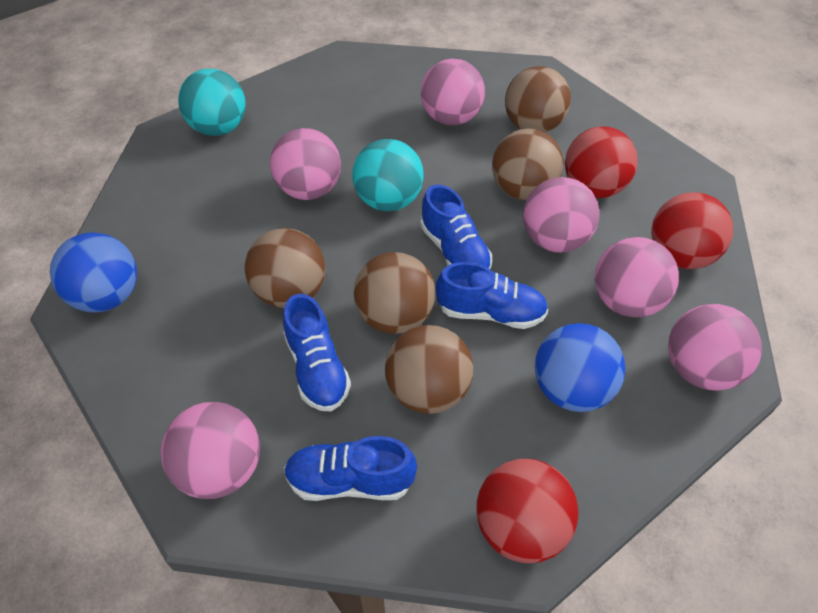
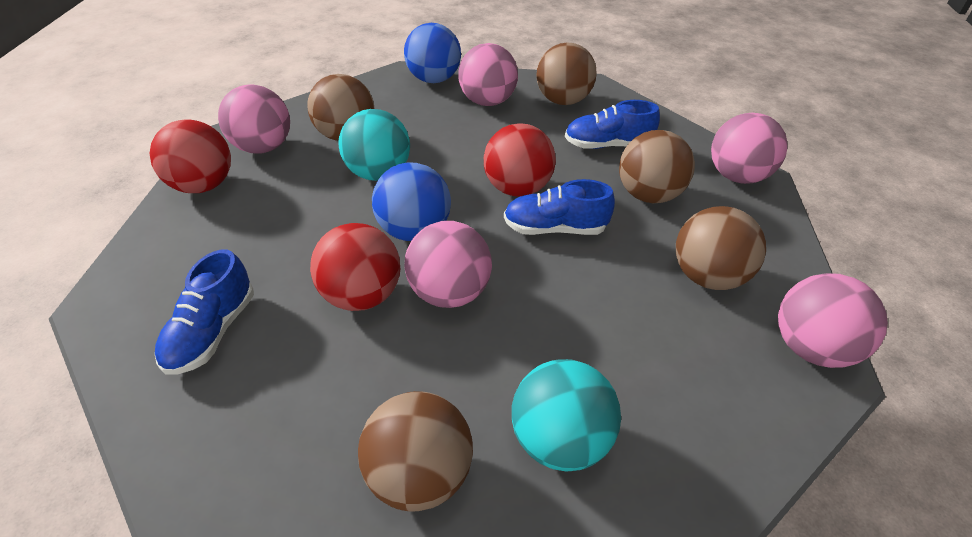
blue shoe: [283,294,351,411] [284,436,417,501] [420,184,492,269] [436,262,548,329] = 4 -> [155,249,254,375] [504,179,615,235] [565,100,660,149] = 3
pink ball: [161,402,260,499] [270,128,341,200] [421,59,485,126] [523,177,600,253] [595,237,679,318] [668,304,762,391] = 6 -> [218,85,290,153] [404,221,492,308] [458,43,518,106] [711,113,788,184] [778,273,888,368] = 5

